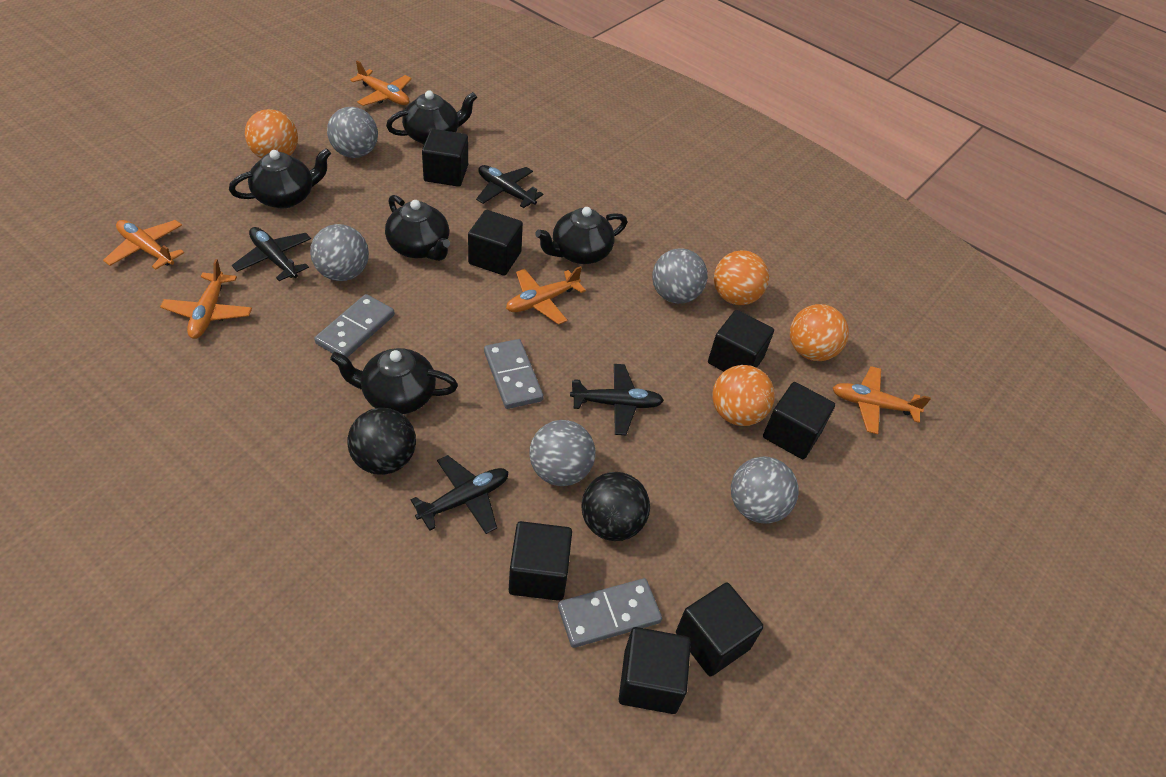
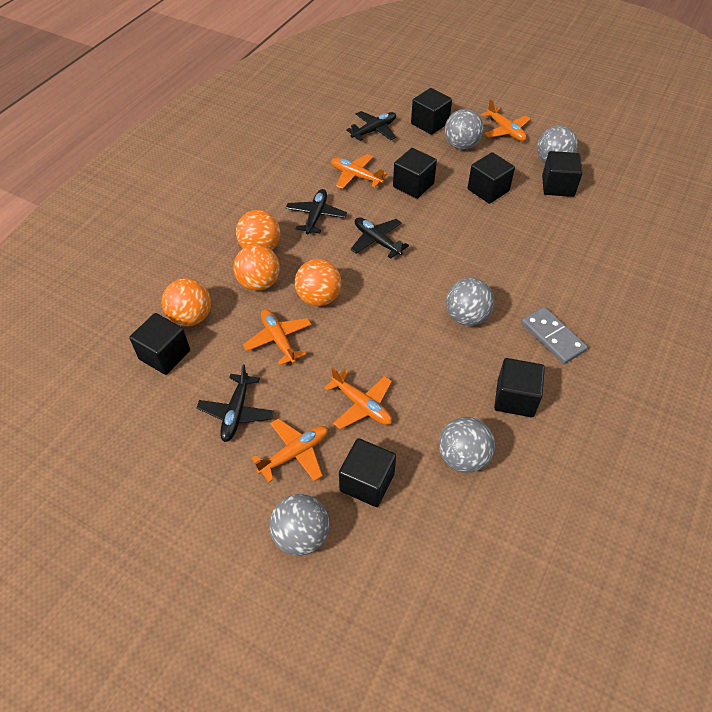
black ball: [347,408,416,475] [581,472,650,541] = 2 -> none = 0
black teapot: [229,148,331,208] [330,348,458,414] [385,195,450,261] [386,91,477,144] [535,207,627,264] = 5 -> none = 0
grey domino: [314,294,395,358] [484,339,544,409] [558,578,662,648] = 3 -> [521,307,588,364] = 1

